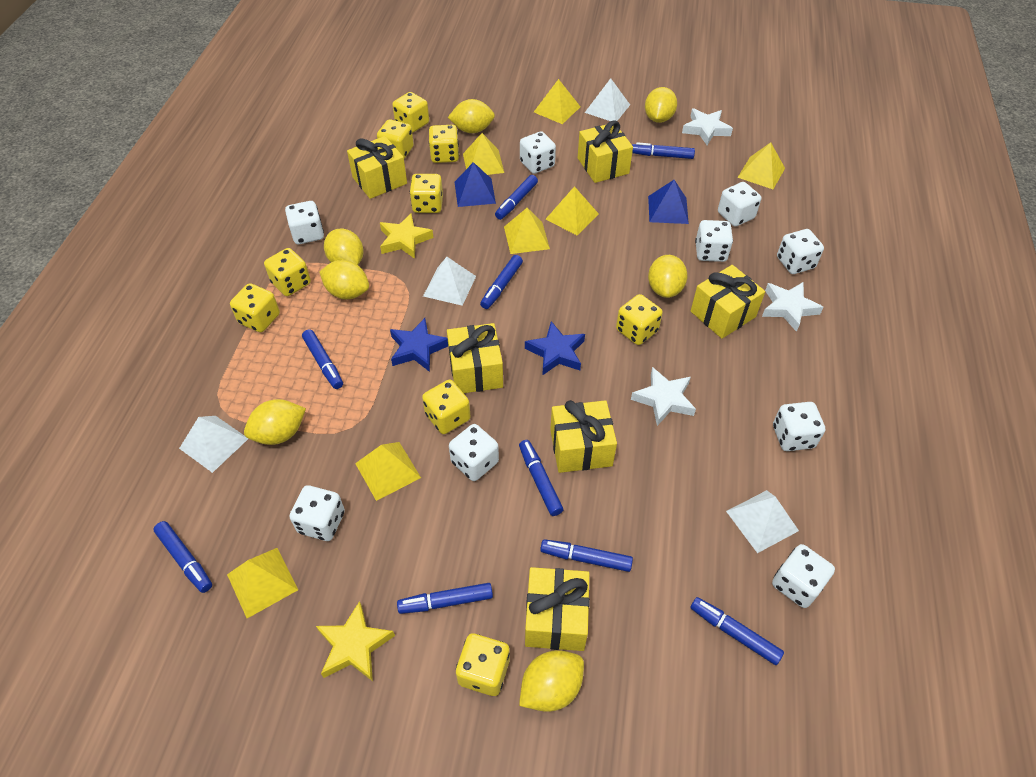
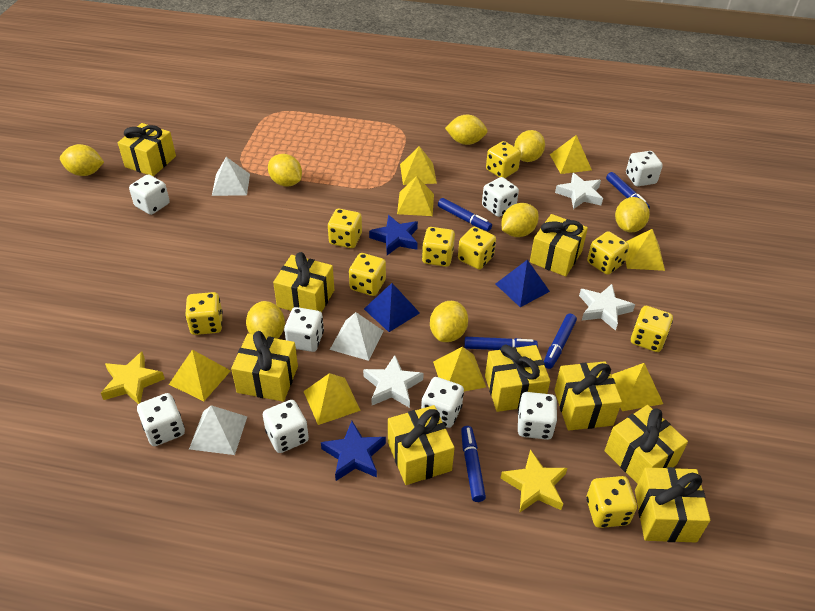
blue marker: [153,521,212,593] [302,329,343,389] [397,583,493,614] [480,255,523,309] [495,175,538,220] [519,440,563,516] [540,539,633,572] [632,142,695,159] [690,597,784,665] = 9 -> [438,198,492,231] [461,426,486,502] [464,337,538,350] [544,314,577,369] [606,172,650,208] = 5
white dice: [285,201,324,244] [290,485,345,541] [449,424,499,481] [520,131,556,174] [695,220,733,262] [718,182,761,226] [772,544,835,608] [773,402,825,451] [777,229,824,274] = 9 -> [129,174,170,215] [137,393,185,446] [263,400,309,453] [284,307,324,352] [421,377,464,428] [482,177,519,217] [518,392,557,440] [626,151,663,186] = 8
white pyramid: [179,416,248,473] [423,257,476,306] [585,78,630,121] [726,490,799,553] = 4 -> [189,405,247,455] [212,157,250,196] [330,312,384,361] = 3
yellow gift: [347,136,407,199] [447,323,503,393] [525,567,590,651] [550,400,617,473] [578,120,633,183] [691,265,765,339] = 6 -> [118,123,176,176] [231,331,298,402] [273,252,334,313] [388,405,455,485] [485,344,550,412] [530,214,588,277] [554,361,622,431] [605,405,688,484] [635,467,710,542] = 9
yellow lemon: [244,399,306,445] [319,260,369,299] [324,228,364,265] [448,99,495,133] [519,650,584,712] [645,87,677,123] [648,255,688,298] = 7 -> [60,144,104,176] [246,301,285,339] [268,154,302,187] [430,301,468,342] [445,115,488,145] [502,203,539,237] [514,130,545,162] [615,197,650,232] = 8
yellow pyramid: [227,548,298,618] [355,442,421,501] [463,133,504,175] [504,208,550,254] [534,79,580,124] [545,186,599,236] [737,142,785,189] = 7 -> [169,350,231,401] [303,373,361,425] [397,176,434,216] [400,146,437,185] [433,347,486,391] [550,135,592,174] [612,363,663,411] [625,229,665,271] = 8

